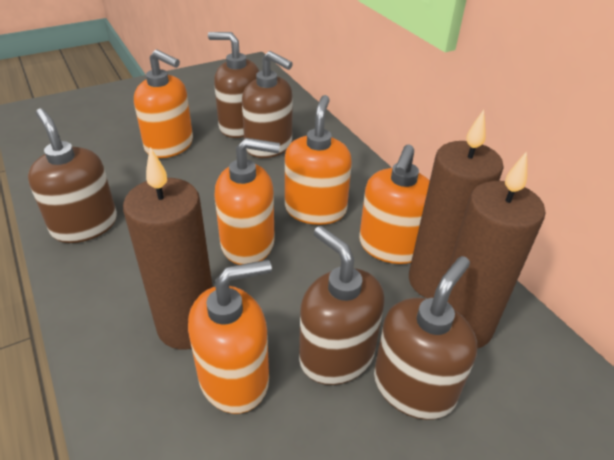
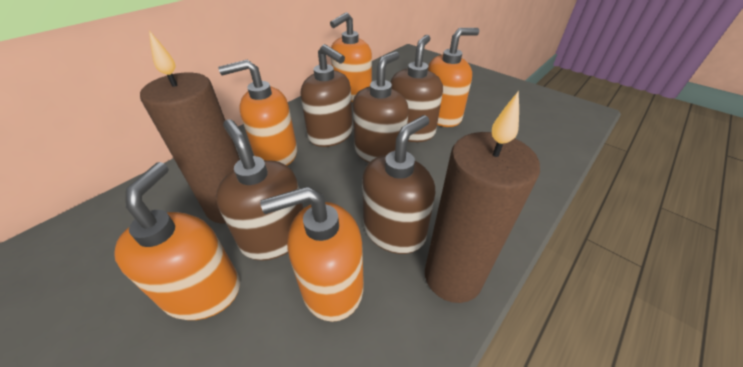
brown candle: [123,147,213,349] [409,110,504,298] [447,151,545,348] = 3 -> [140,30,240,223] [425,91,540,303] = 2

